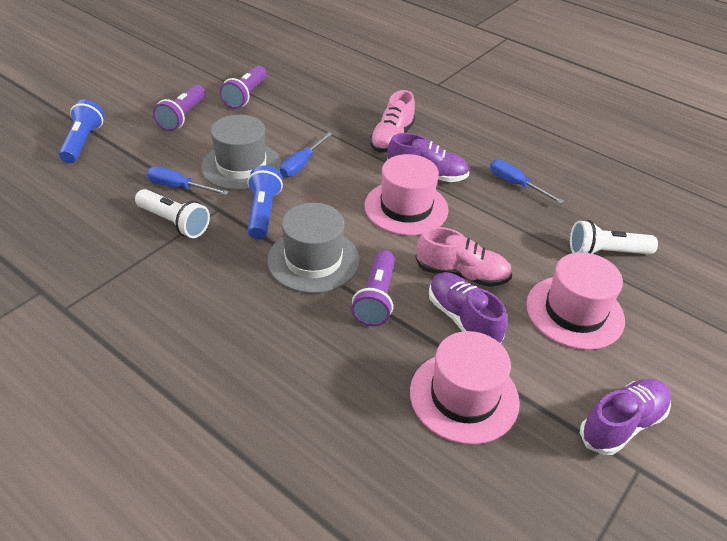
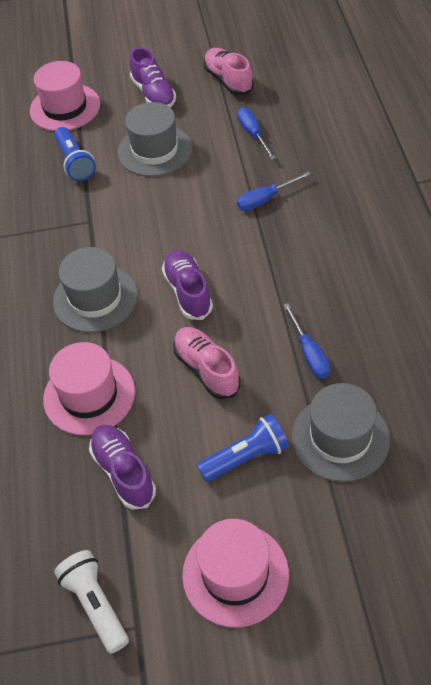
grey hat: [201,115,282,191] [267,203,360,293] = 2 -> [53,247,138,333] [118,102,192,177] [292,383,390,482] = 3
purple flashlight: [153,85,206,131] [220,66,267,109] [351,250,395,326] = 3 -> none = 0
white flashlight: [135,189,210,238] [570,220,658,255] = 2 -> [54,550,129,654] = 1

